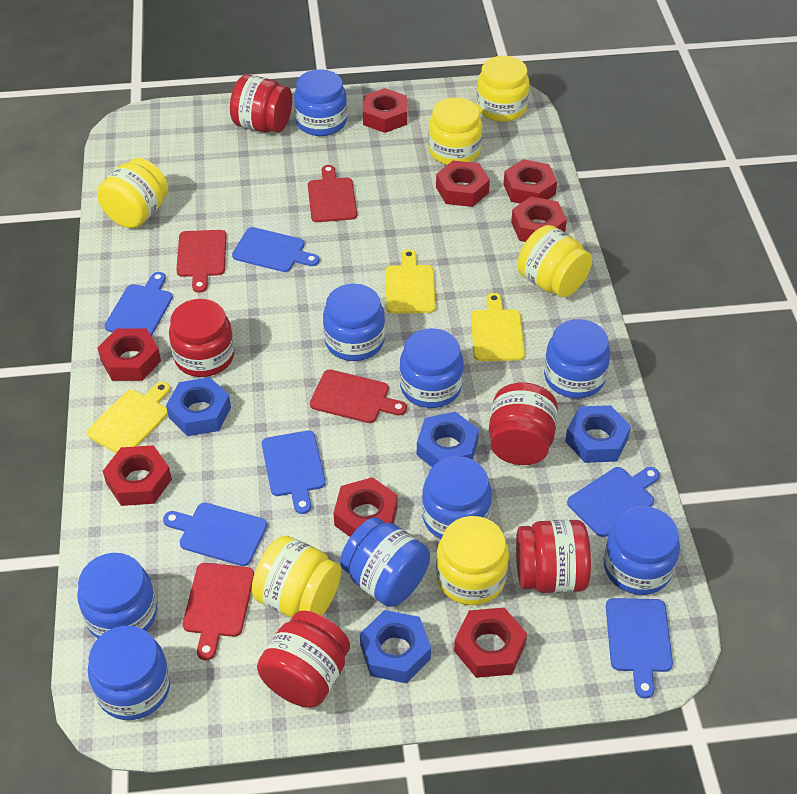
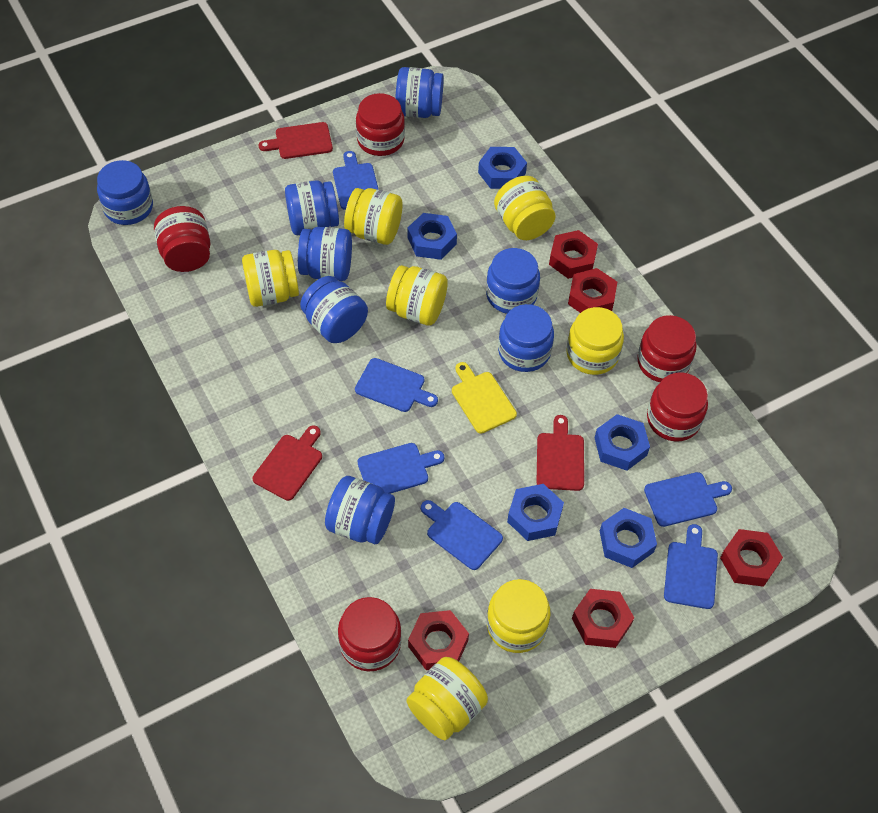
blue jar: [77,553,157,638] [88,626,170,720] [294,69,347,136] [323,284,385,361] [340,517,430,607] [400,328,464,408] [422,456,492,539] [544,319,610,399] [604,506,680,595] = 9 -> [97,160,153,225] [285,180,339,235] [298,227,352,281] [300,276,368,343] [325,476,395,544] [396,67,443,118] [486,248,540,314] [498,304,554,372] = 8
blue nut: [166,377,231,436] [360,610,431,683] [417,412,479,467] [565,405,631,463] = 4 -> [407,213,457,260] [478,147,527,189] [507,484,564,541] [595,414,650,471] [600,508,657,568] = 5
red cutting board: [176,230,226,293] [183,563,254,660] [308,165,357,222] [310,369,407,423] = 4 -> [253,425,322,501] [259,122,333,159] [536,415,584,491] = 3
red nut: [97,328,161,381] [103,445,172,506] [334,477,398,537] [363,88,407,133] [436,161,490,207] [454,608,527,678] [503,159,557,204] [511,196,567,242] = 8 -> [408,610,469,670] [549,230,598,279] [568,268,617,313] [572,589,634,648] [720,529,783,587] = 5
yellow cutting board: [87,382,170,453] [385,249,436,314] [471,293,525,361] = 3 -> [452,362,517,434] = 1
yellow jar: [97,158,168,228] [252,536,341,618] [428,98,482,165] [436,516,509,605] [476,56,529,122] [518,225,592,298] = 6 -> [242,250,299,307] [344,188,402,245] [386,265,448,326] [406,657,488,740] [487,579,551,653] [494,176,556,240] [566,307,624,375] = 7

